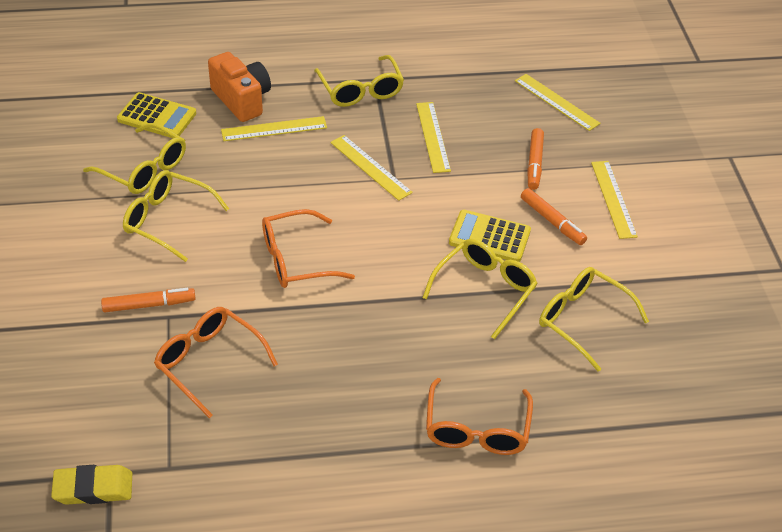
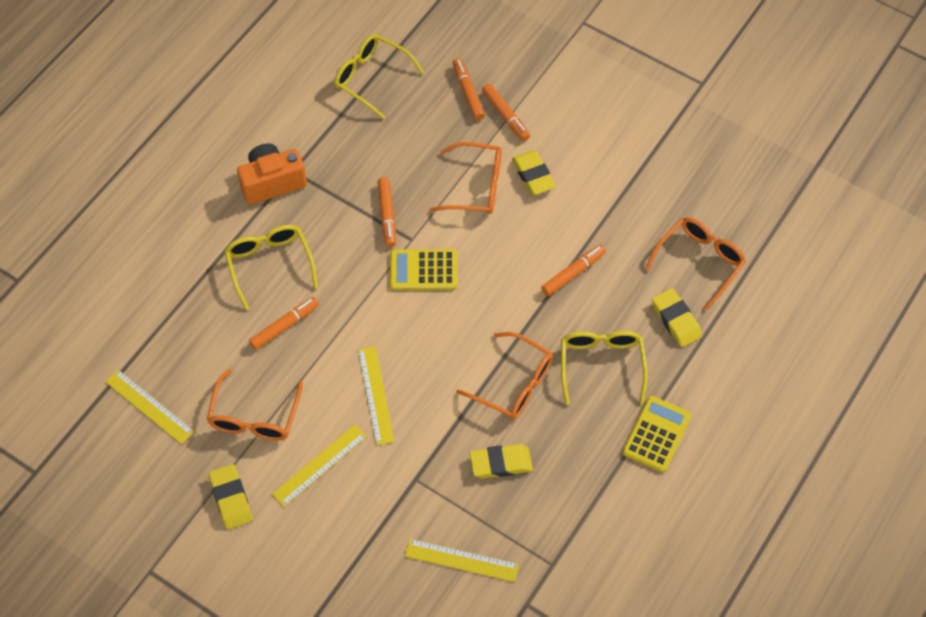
orange glasses: [154,307,278,418] [262,209,355,288] [426,378,533,455] = 3 -> [207,369,303,441] [429,142,502,214] [456,332,553,419] [645,217,746,311] = 4
orange marker: [101,288,196,312] [521,188,587,245] [527,128,544,190] = 3 -> [249,297,319,350] [378,178,396,247] [453,58,485,120] [482,83,530,141] [541,245,606,296] = 5
yellow eraser: [51,465,132,505] = 1 -> [209,464,252,530] [470,444,533,479] [512,150,556,195] [652,288,702,347] = 4
yellow glasses: [83,123,186,194] [123,170,229,262] [314,55,404,107] [422,239,538,339] [539,267,649,372] = 5 -> [225,225,318,310] [334,34,424,119] [561,331,648,405] = 3
yellow ruler: [221,116,327,141] [330,135,413,201] [416,102,451,173] [515,74,601,131] [591,161,638,239] = 5 -> [105,370,194,444] [272,424,367,507] [358,347,394,445] [405,539,519,582] = 4

